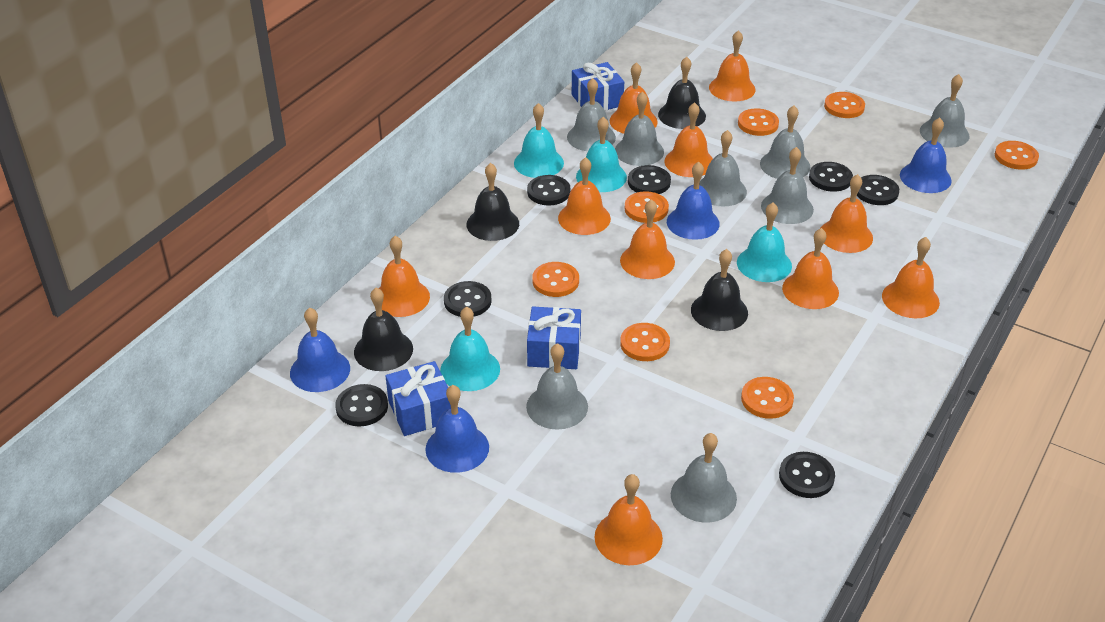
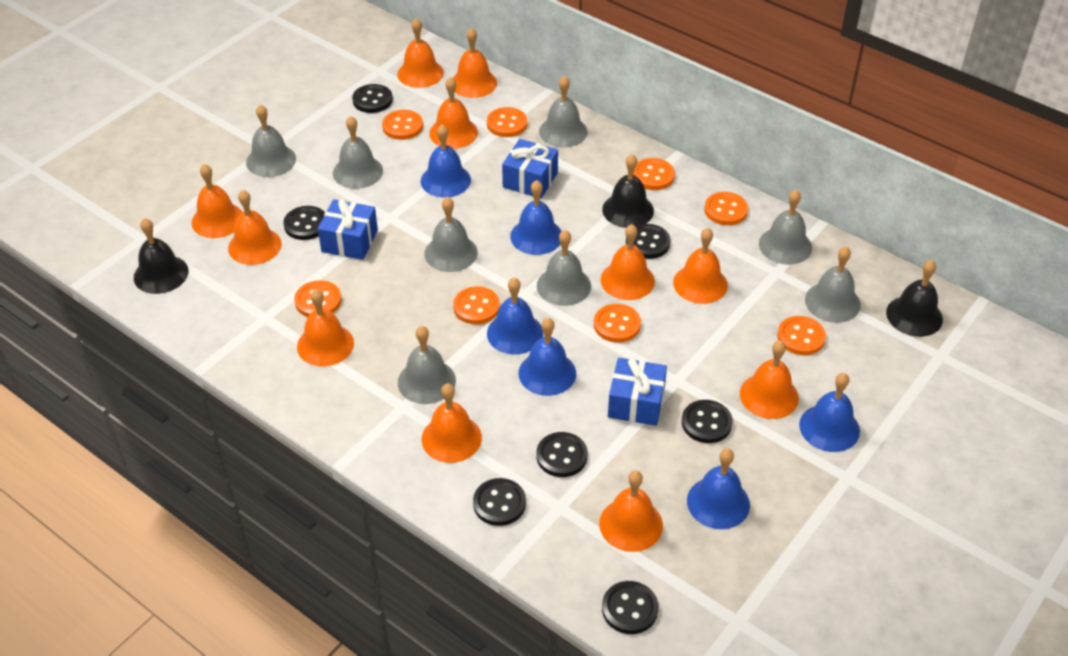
black bell: [354,288,413,371] [466,163,519,241] [658,57,706,129] [691,249,748,331] = 4 -> [134,218,189,294] [602,154,654,228] [886,260,943,337] = 3
blue bell: [290,307,350,392] [425,385,489,473] [667,162,720,240] [900,118,952,193] = 4 -> [421,124,471,197] [487,277,543,354] [510,180,562,255] [519,318,576,396] [687,449,750,529] [799,373,860,452] = 6
orange bell: [379,236,430,317] [558,157,611,235] [595,474,663,565] [610,62,658,134] [620,199,675,279] [664,102,713,177] [709,30,756,102] [782,228,839,309] [820,174,873,253] [882,237,940,318] = 10 -> [191,164,242,238] [228,190,282,265] [297,289,354,366] [397,18,444,88] [421,383,482,463] [429,77,478,149] [453,28,497,98] [599,471,663,552] [600,224,655,300] [673,228,728,304] [740,341,799,419] = 11
orange button: [532,262,579,297] [620,323,670,361] [625,191,669,223] [738,108,779,136] [741,377,794,419] [824,92,865,118] [995,141,1039,170] = 7 -> [294,280,342,317] [382,110,423,140] [453,286,500,324] [487,107,527,137] [594,304,641,343] [633,158,675,190] [704,192,748,225] [777,316,826,355] = 8
turquoise bell: [440,307,500,391] [514,103,564,178] [576,117,627,192] [737,203,792,282] = 4 -> none = 0

